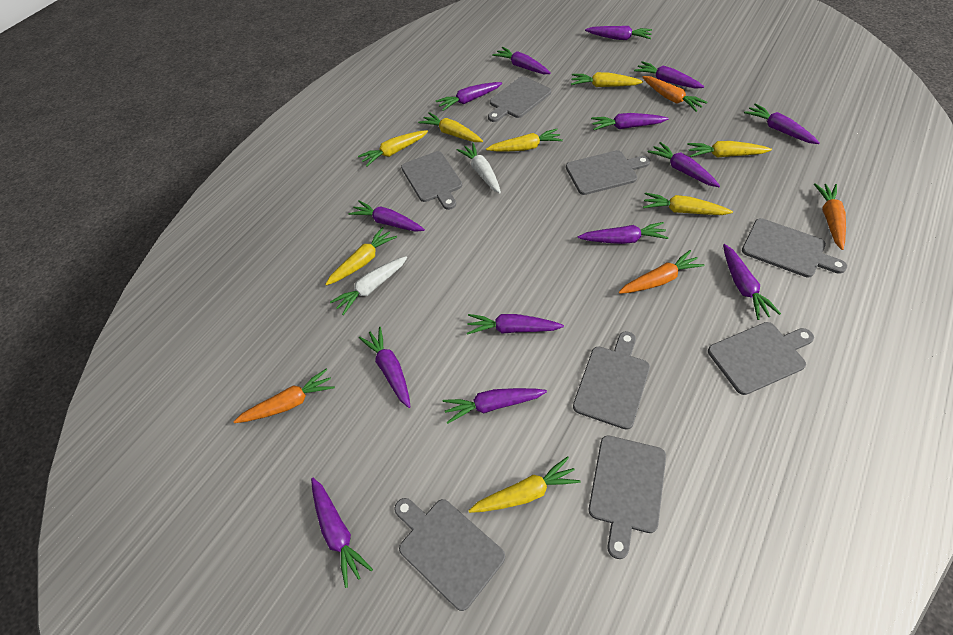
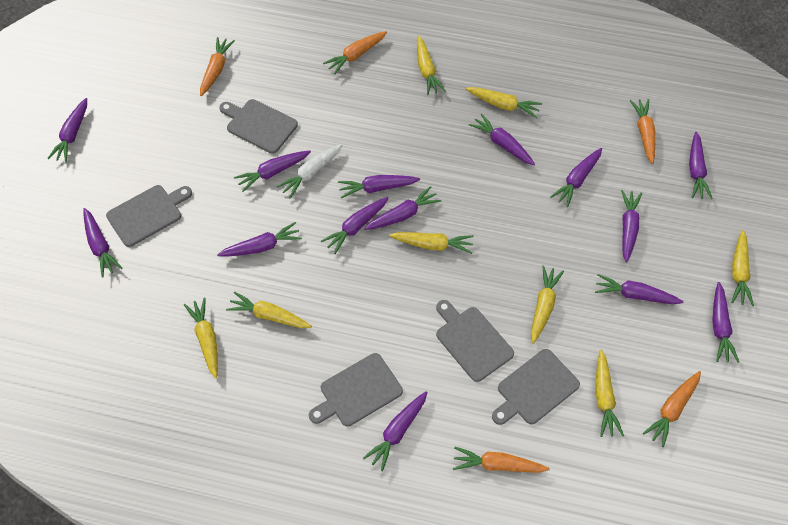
grey cutting board: [394,498,505,611] [401,151,462,210] [488,76,551,122] [566,150,650,195] [573,331,650,430] [589,436,666,559] [708,322,814,395] [742,218,847,277] = 8 -> [106,185,192,247] [219,99,298,154] [309,353,403,427] [436,300,514,382] [492,349,580,425] = 5
orange carrot: [234,368,335,423] [619,250,705,294] [642,76,708,112] [814,183,846,250] = 4 -> [200,37,235,96] [323,31,387,75] [453,447,550,473] [630,99,656,164] [643,371,701,447] = 5
white carrot: [330,256,407,315] [457,143,501,194] = 2 -> [276,144,342,199] = 1

